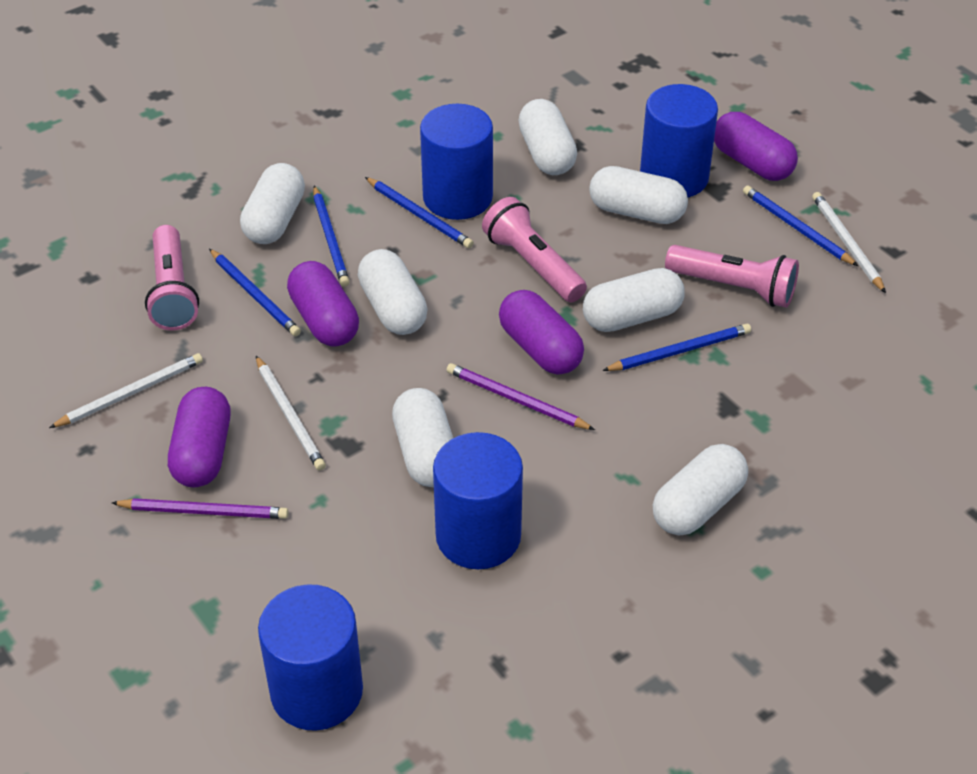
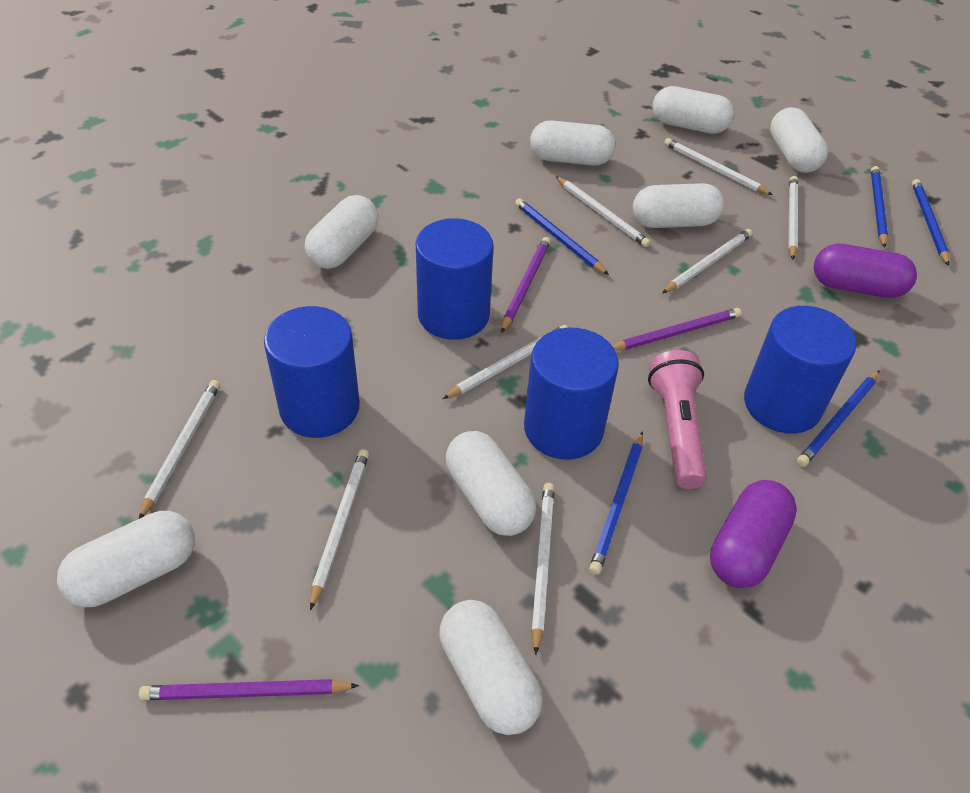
pink flashlight: [145,225,199,331] [482,197,587,303] [665,245,799,308] = 3 -> [648,350,707,489] = 1
purple capsule: [168,387,231,488] [287,261,359,346] [499,290,584,375] [714,112,798,181] = 4 -> [710,480,797,588] [814,244,917,298] = 2
purple pencil: [112,498,289,519] [447,363,595,430] = 2 -> [139,679,359,700] [501,237,551,333] [613,308,742,350] = 3
white capsule: [240,163,305,244] [358,249,428,335] [392,388,453,487] [518,99,577,175] [583,268,685,332] [589,166,688,224] [653,444,748,535] = 7 -> [57,511,195,607] [305,195,379,269] [439,600,543,735] [446,431,536,536] [530,120,615,166] [633,183,724,228] [653,86,734,134] [770,107,828,173] = 8
white pencil: [49,353,203,428] [256,356,326,471] [812,192,886,293] = 3 -> [139,380,220,519] [310,449,369,610] [443,325,568,399] [531,483,555,655] [556,176,651,247] [662,229,753,293] [664,138,773,195] [788,176,798,260] = 8

